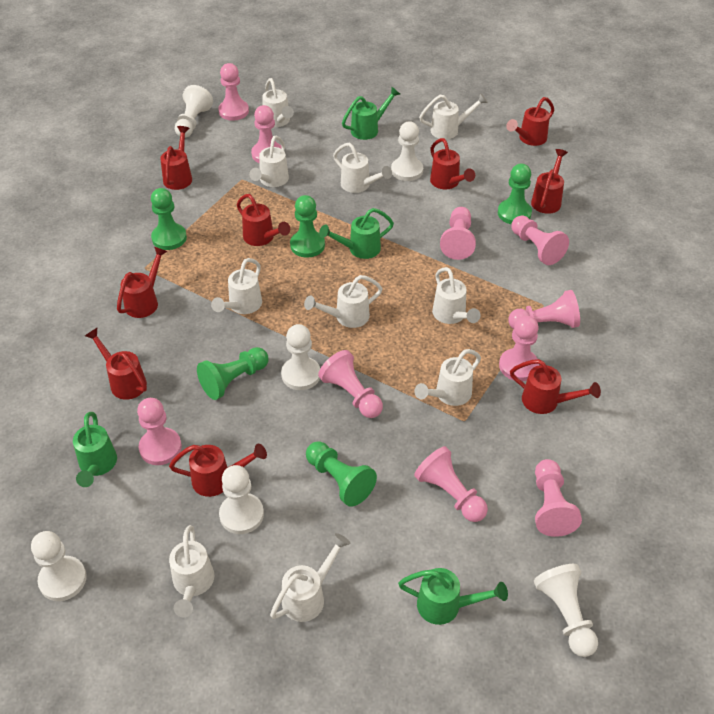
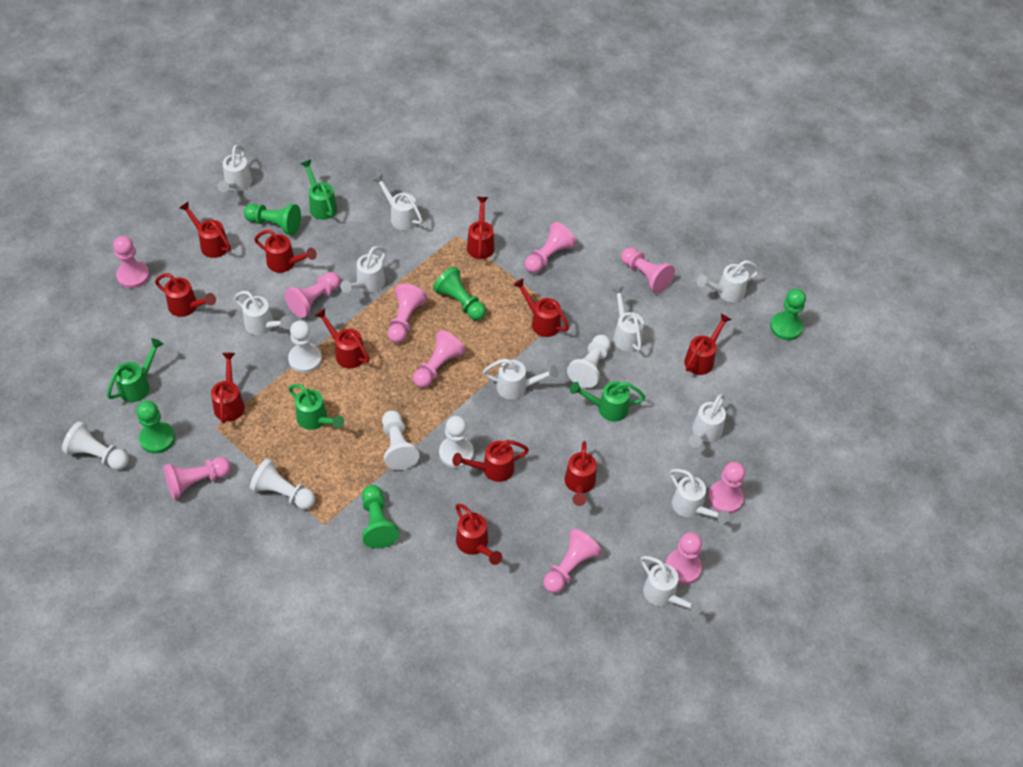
red watering can: [85,328,147,400] [117,247,168,318] [160,126,192,190] [169,444,267,497] [237,194,290,246] [430,138,475,189] [506,97,554,146] [510,359,601,414] [531,149,568,214] = 9 -> [155,273,216,317] [179,201,231,258] [211,353,245,423] [254,230,317,273] [315,308,370,368] [452,440,529,482] [456,503,502,565] [467,197,495,259] [513,278,569,337] [565,441,596,506] [684,313,732,375] = 11

